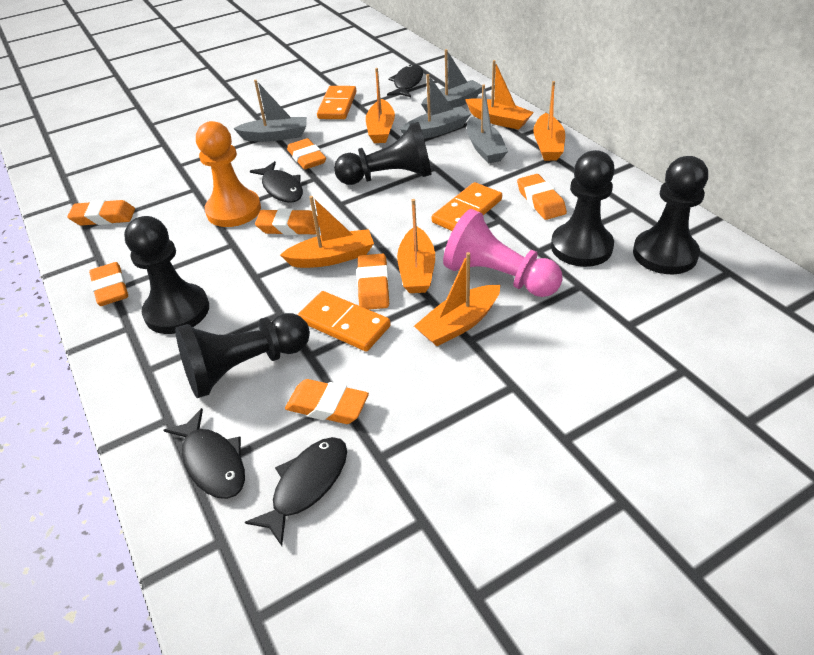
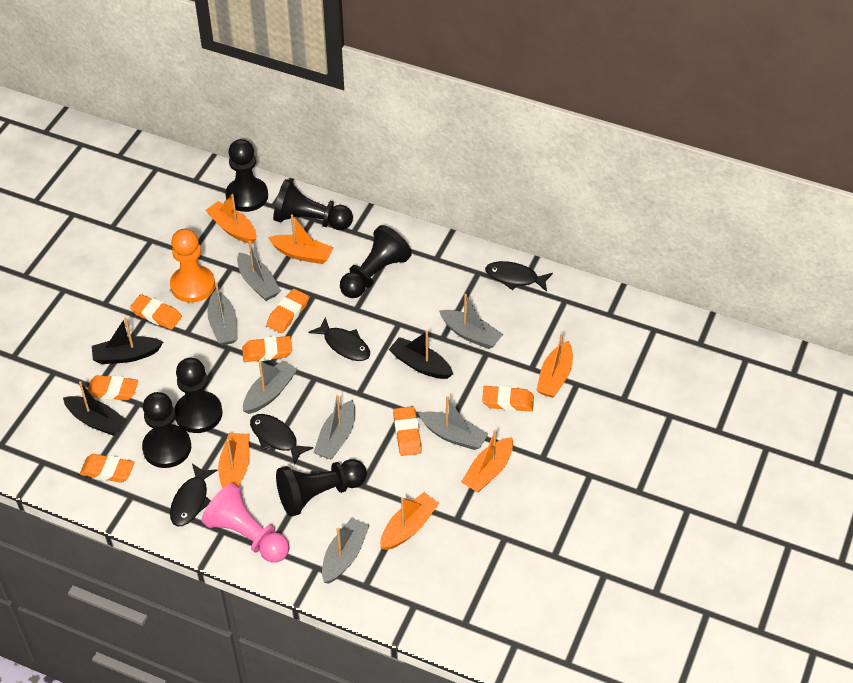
black boat: none = 0 -> [63,381,127,436] [92,317,163,364] [389,331,453,379] = 3
black pawn: [124,216,209,334] [175,313,310,398] [334,122,431,185] [551,150,615,267] [633,156,708,274] = 5 -> [142,392,191,468] [174,358,223,433] [225,139,268,212] [273,179,353,230] [276,459,367,517] [340,225,412,298] = 6
grey boat: [233,80,307,142] [400,74,471,139] [421,49,482,113] [467,84,508,164] = 4 -> [207,282,237,345] [237,241,281,301] [243,360,298,414] [313,395,355,460] [322,518,370,584] [418,396,488,450] [439,294,503,349] = 7
orange domino: [298,291,391,351] [317,86,356,119] [432,182,502,231] = 3 -> none = 0

